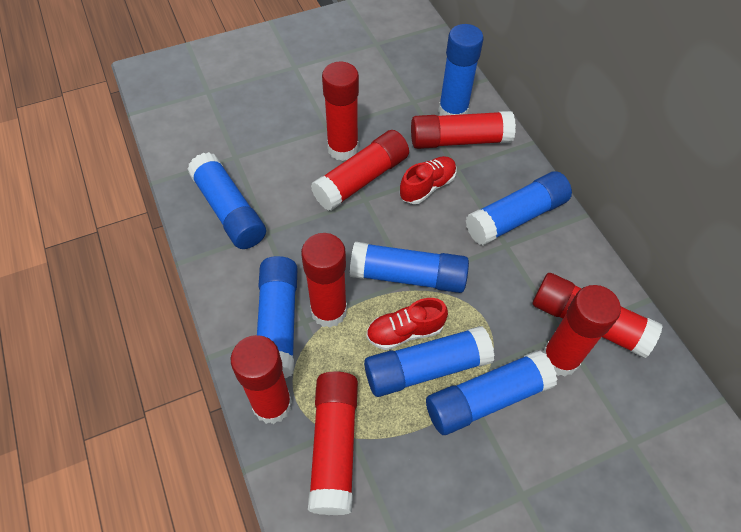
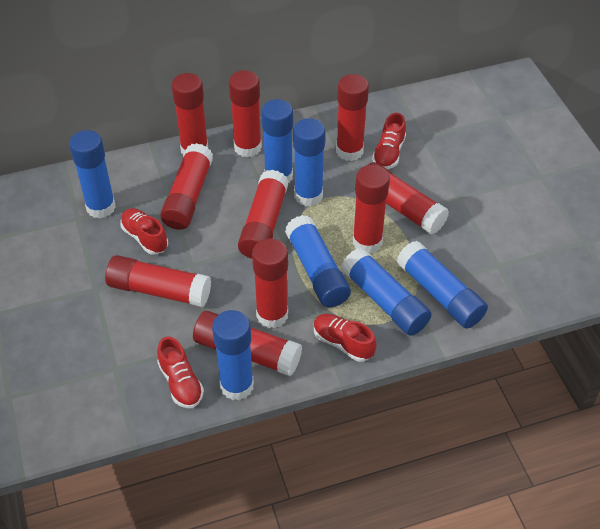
red glue stick: [231,335,292,424] [301,233,347,328] [308,371,358,515] [311,130,409,211] [322,62,359,161] [411,111,516,149] [532,273,663,358] [543,285,621,376] = 8 -> [105,255,211,307] [160,143,213,230] [172,73,208,155] [193,311,302,376] [229,70,262,157] [238,170,288,259] [252,238,288,328] [336,74,369,161] [353,165,390,254] [368,162,449,235] = 10
red shoe: [366,298,448,350] [400,156,456,204] = 2 -> [120,208,168,255] [157,336,204,408] [314,314,376,362] [372,113,406,169] = 4

